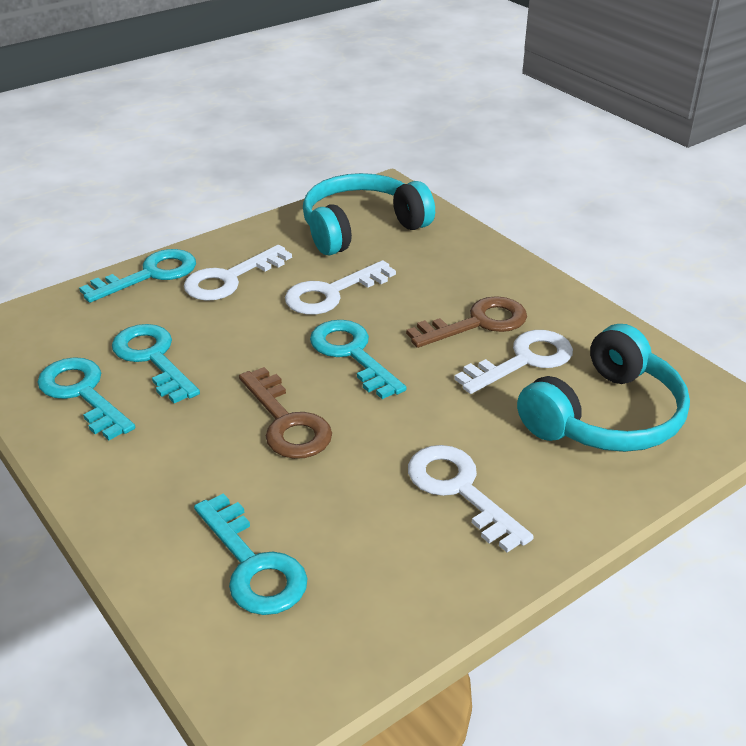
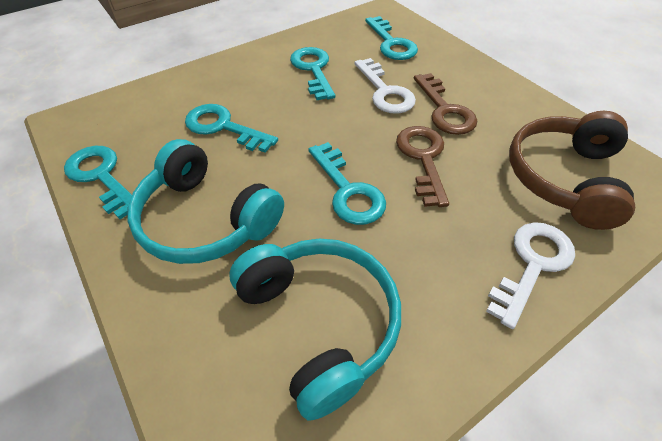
brown headphones: none = 0 -> [509,111,635,230] = 1
white key: [184,245,292,301] [285,260,396,315] [408,445,534,553] [454,330,573,394] = 4 -> [354,58,416,114] [486,222,575,329] = 2

